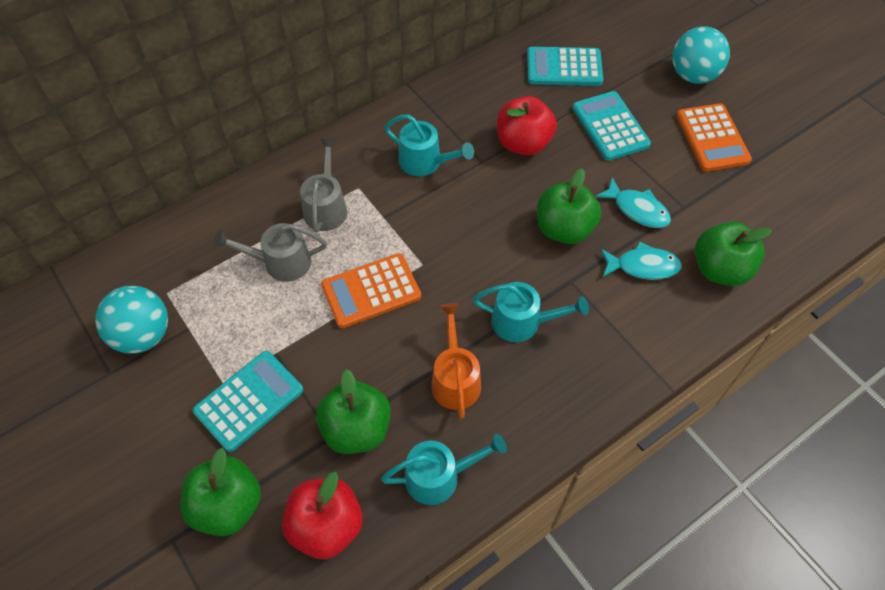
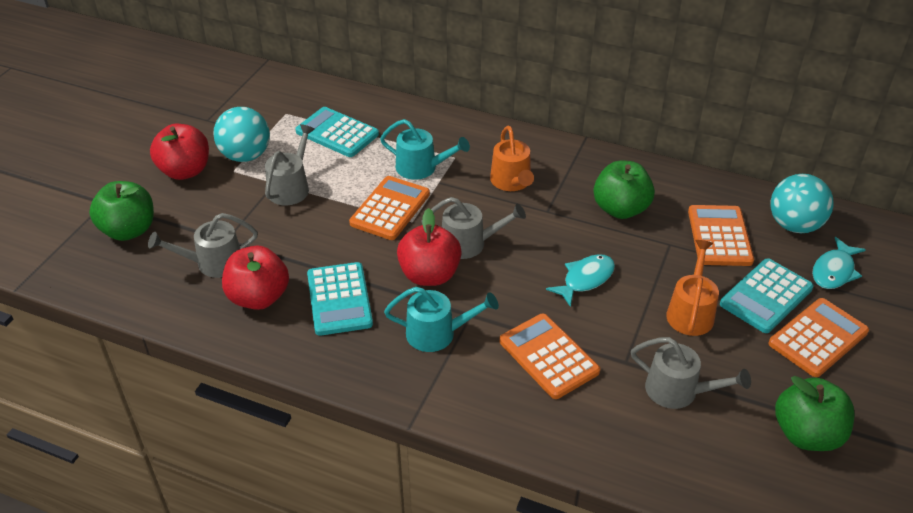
green apple: [180,448,261,536] [316,369,391,454] [537,168,601,244] [695,222,772,286] = 4 -> [89,181,154,241] [593,161,655,219] [775,376,855,451] = 3
grey watering can: [214,223,327,282] [300,139,347,232] = 2 -> [148,213,258,278] [265,124,315,205] [421,197,526,259] [631,337,751,409] = 4
orange calculator: [321,253,421,328] [677,103,752,172] = 2 -> [349,176,430,240] [500,314,600,399] [688,205,754,266] [769,298,869,377] = 4
orange watering can: [431,303,481,419] = 1 -> [490,126,534,191] [666,240,719,336] = 2
red apple: [282,472,363,559] [497,96,557,155] = 2 -> [150,124,209,180] [222,246,289,310] [397,208,462,286] = 3
turquoise watering can: [381,434,507,505] [385,114,474,176] [473,282,589,342] = 3 -> [380,119,470,180] [384,287,499,352] = 2

